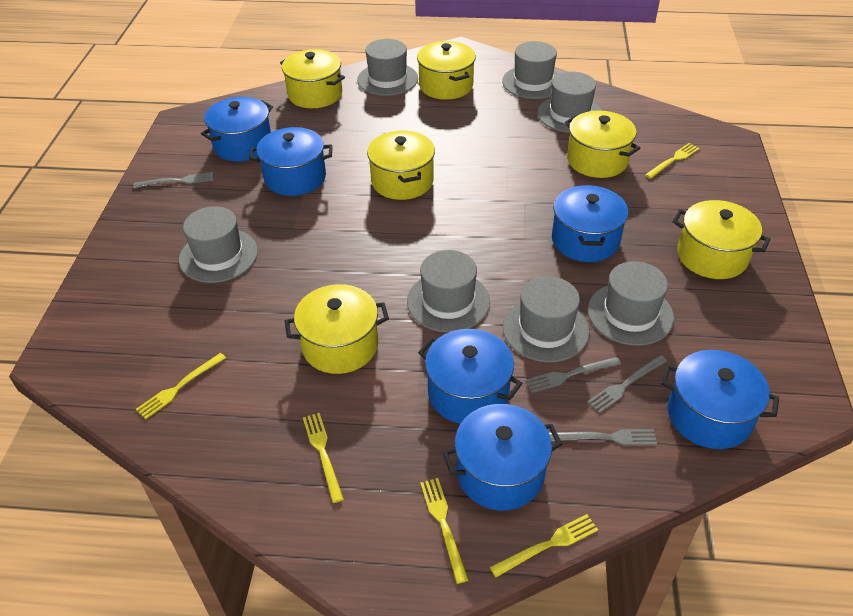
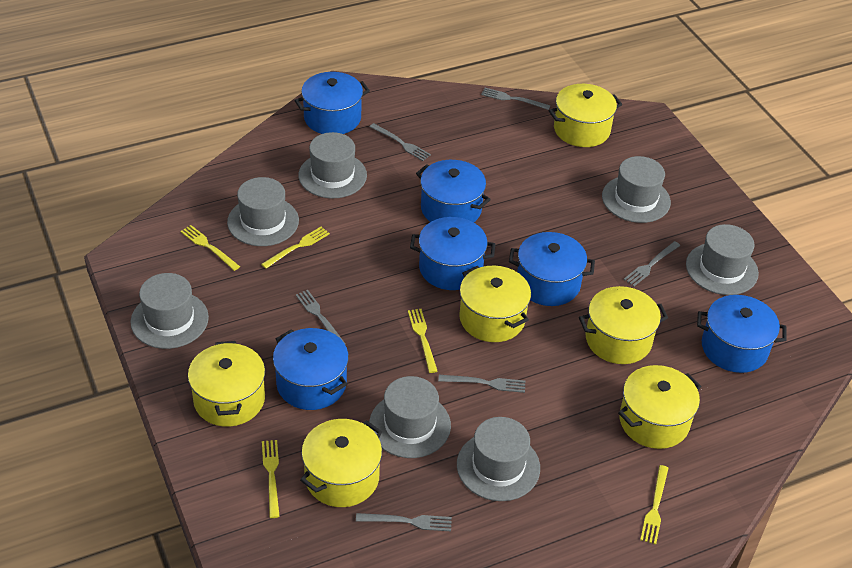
grey fork: [134,172,213,188] [525,357,621,393] [549,429,657,445] [587,355,667,413] = 4 -> [296,290,346,345] [356,513,452,531] [369,123,431,161] [438,375,525,393] [481,88,550,110] [624,241,680,286] = 6

